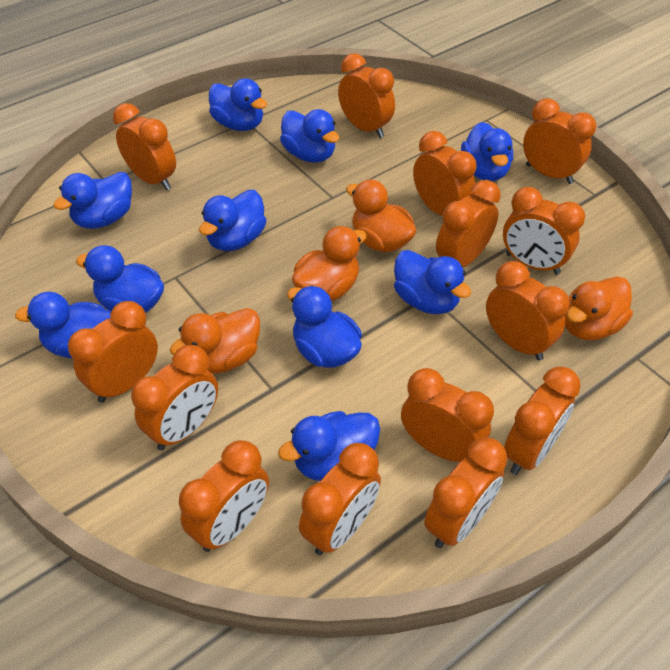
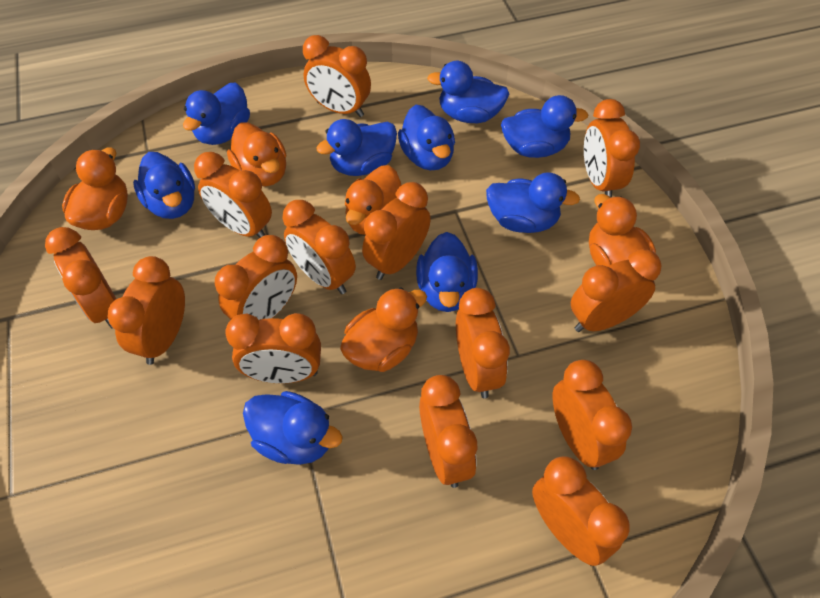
blue duck: [15,292,111,358] [53,172,132,229] [76,245,164,313] [199,190,267,251] [209,78,267,131] [278,411,380,481] [280,109,339,163] [287,285,362,368] [394,250,471,314] [461,122,513,181] = 10 -> [133,152,195,219] [183,83,250,145] [243,391,343,465] [316,119,397,176] [398,105,455,170] [416,232,478,312] [427,61,510,123] [486,172,580,233] [501,95,589,158] = 9
orange duck: [170,308,260,374] [292,226,367,301] [346,180,416,252] [565,276,633,340] = 4 -> [62,147,128,230] [227,122,286,187] [340,287,427,372] [345,165,402,235] [589,194,656,266] = 5

